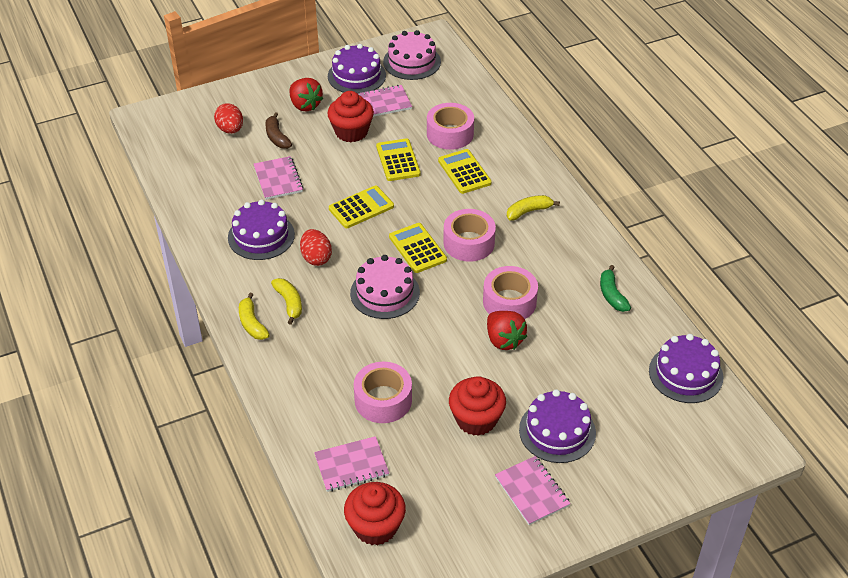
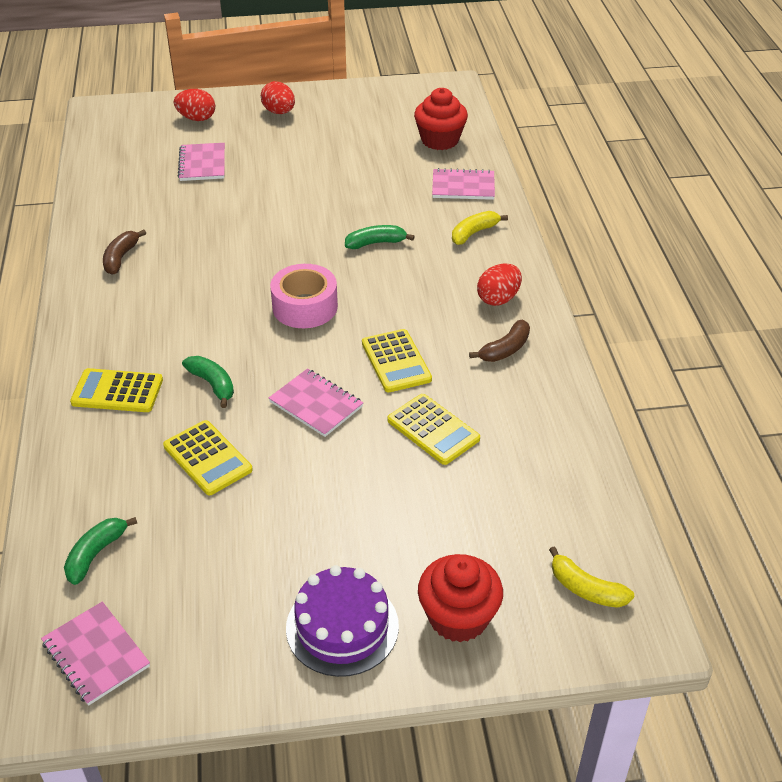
brown banana: [265,112,292,149] = 1 -> [103,229,146,275] [469,320,530,362] = 2
green banana: [600,265,631,312] = 1 -> [64,517,137,585] [182,356,234,408] [345,225,415,249] = 3
pink cake: [350,255,420,319] [383,30,441,80] = 2 -> none = 0
pink tape: [354,362,412,423] [427,103,474,150] [443,209,496,262] [483,266,538,319] = 4 -> [270,264,338,328] = 1
purple cake: [228,199,295,260] [328,44,386,93] [519,389,596,463] [649,334,723,403] = 4 -> [286,565,399,677] = 1
red cupcake: [327,91,374,142] [344,482,406,546] [449,376,506,436] = 3 -> [414,88,468,150] [418,554,503,642] = 2
red egg: [214,103,243,134] [300,229,332,266] = 2 -> [174,89,215,121] [261,81,295,114] [477,264,522,306] = 3
red strawberry: [289,78,323,111] [487,311,527,350] = 2 -> none = 0
yellow banana: [239,293,270,340] [271,278,302,325] [507,195,560,220] = 3 -> [452,211,508,245] [549,546,634,608] = 2

